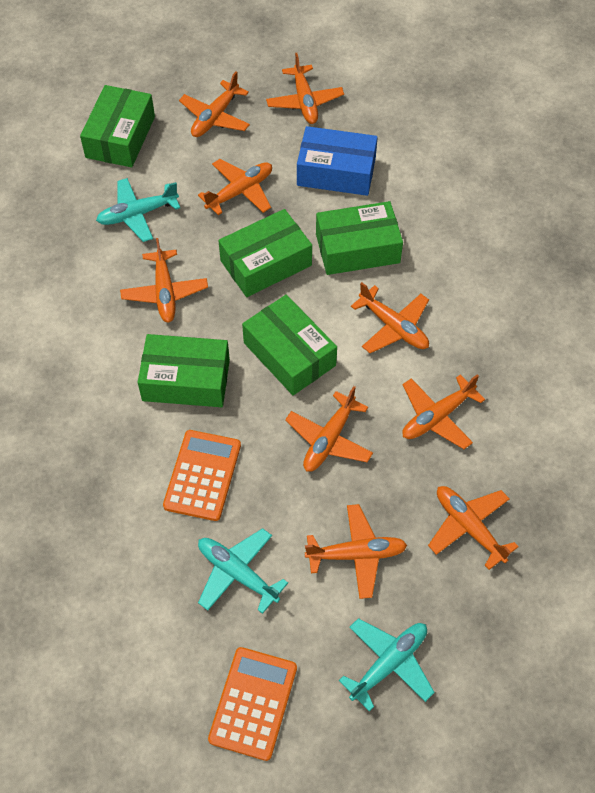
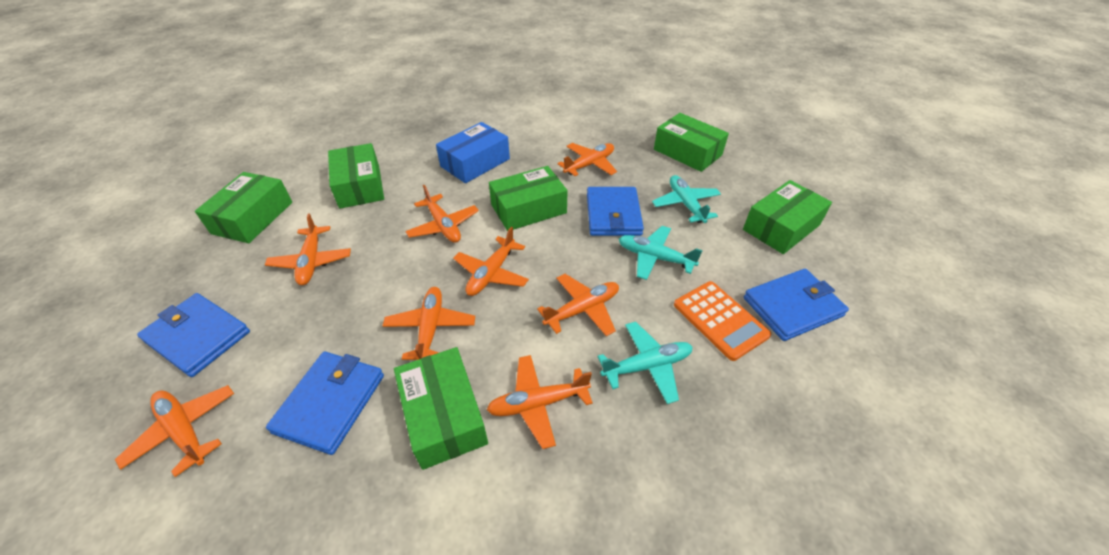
blue wallet: none = 0 -> [137,293,250,377] [266,352,384,455] [587,187,644,236] [744,269,849,341] = 4
green box: [80,85,155,167] [138,334,230,407] [218,209,312,297] [242,295,337,395] [316,201,403,275] = 5 -> [195,172,292,243] [328,143,384,209] [394,347,488,470] [489,166,567,231] [654,113,729,172] [743,180,832,254] = 6
orange calculator: [163,430,241,521] [208,647,297,761] = 2 -> [674,281,771,361] = 1
orange plane: [120,238,208,323] [179,72,250,137] [198,159,272,215] [266,53,344,124] [285,386,373,472] [305,504,407,599] [351,282,429,353] [402,374,485,449] [428,486,519,570] = 9 -> [115,385,234,477] [265,213,351,285] [383,287,475,360] [405,185,479,243] [453,227,529,296] [487,355,593,449] [537,274,619,336] [557,143,617,176] = 8

